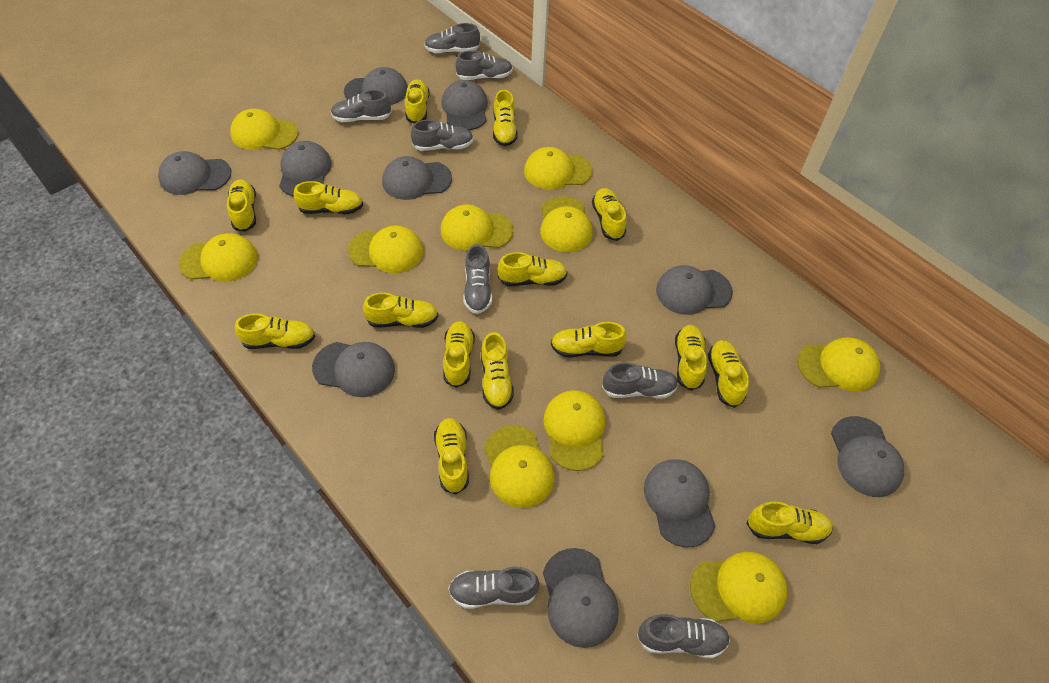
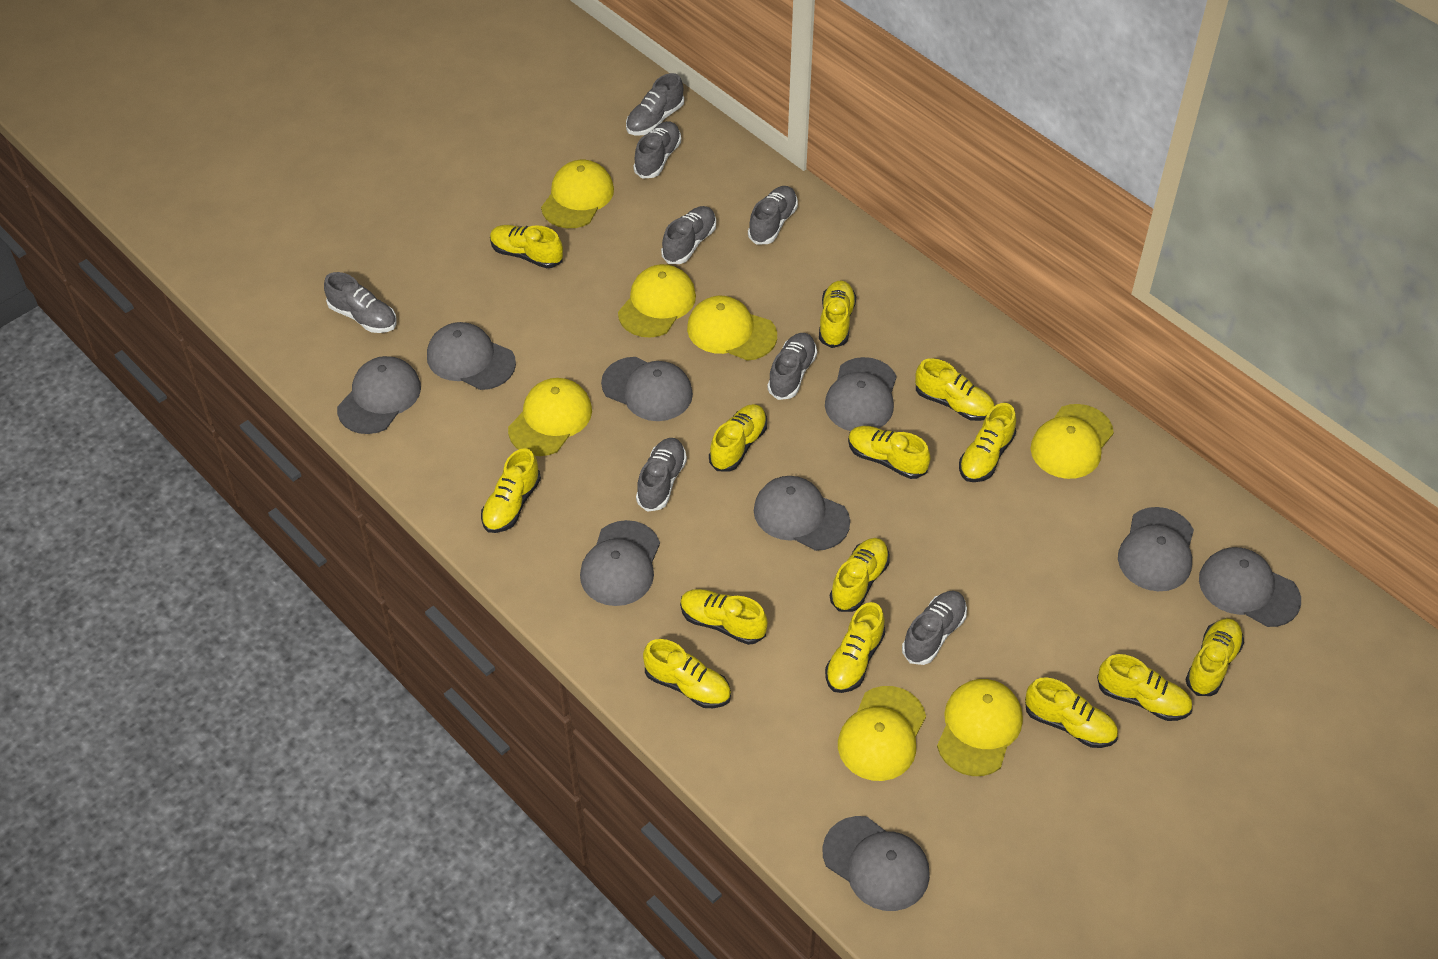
grey cap: [158,151,231,195] [279,141,332,197] [312,342,395,397] [344,67,408,105] [382,156,452,200] [441,80,488,130] [543,548,619,648] [644,459,716,547] [656,265,733,315] [831,416,904,497] = 10 -> [337,356,421,434] [427,322,516,390] [580,520,660,606] [601,357,693,421] [754,476,850,551] [822,816,930,911] [825,357,897,431] [1118,507,1194,591] [1199,547,1301,627] = 9
yellow cap: [179,233,258,282] [230,109,298,150] [348,226,423,273] [441,204,514,251] [484,425,554,508] [524,147,593,190] [540,196,593,252] [543,390,605,471] [690,552,787,623] [797,337,880,392] = 10 -> [508,378,592,456] [541,160,614,228] [618,264,696,338] [687,296,777,361] [838,686,926,781] [937,679,1023,776] [1031,404,1114,479] = 7
yellow shoe: [227,179,256,232] [235,313,315,349] [294,181,363,214] [363,293,438,328] [405,79,430,123] [434,418,469,494] [443,321,475,388] [481,332,514,410] [493,90,517,146] [498,252,568,286] [551,322,627,357] [592,188,627,241] [675,325,707,391] [708,340,749,408] [746,501,833,544] = 15 -> [481,448,541,533] [490,225,563,268] [643,639,731,708] [680,589,768,645] [709,404,767,472] [819,280,856,348] [825,602,885,693] [830,538,890,612] [848,426,931,479] [915,358,994,421] [959,403,1016,482] [1025,677,1118,748] [1097,654,1192,721] [1185,618,1244,696] = 14

